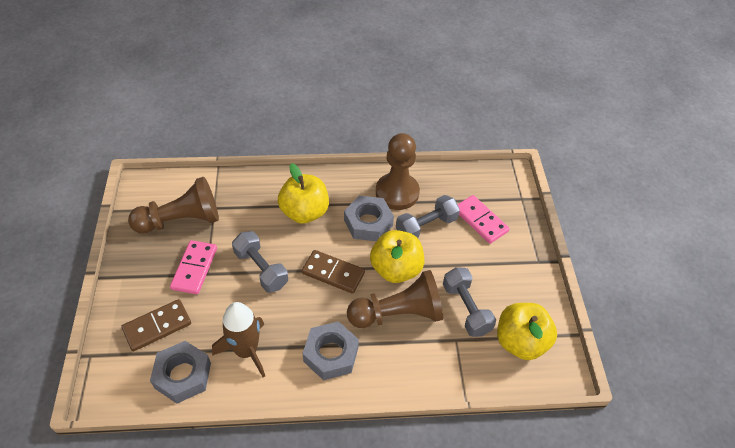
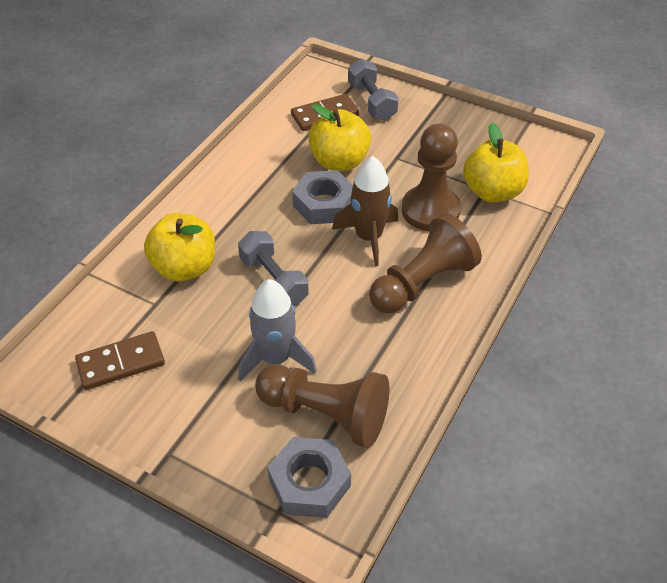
grey dumbbell: [232,231,288,293] [396,195,460,238] [443,267,496,337] = 3 -> [238,231,309,307] [348,59,399,121] = 2
grey nut: [150,341,211,404] [302,321,359,380] [344,196,394,241] = 3 -> [267,437,351,518] [292,170,353,224] = 2
grey rocket: none = 0 -> [238,279,317,381] = 1
pink domino: [170,240,217,294] [457,195,510,244] = 2 -> none = 0

